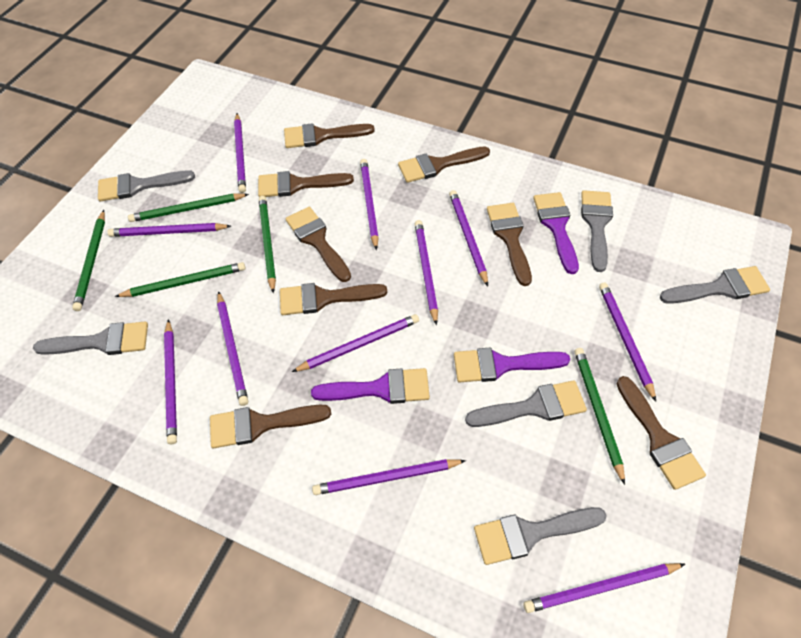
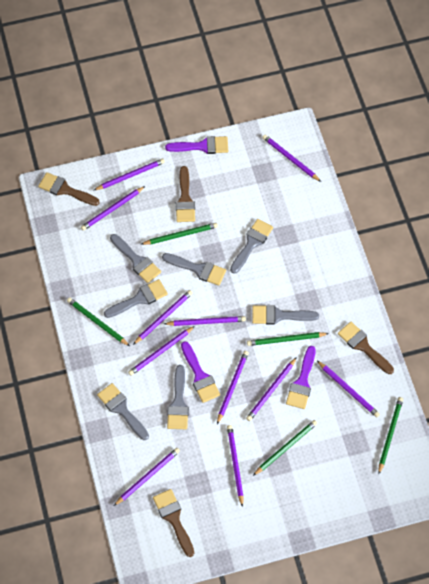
brown brush: [210,405,331,448] [258,171,354,197] [280,283,387,315] [284,123,375,148] [285,207,351,282] [398,146,490,183] [487,203,532,286] [617,376,706,490] = 8 -> [38,172,100,206] [153,489,194,557] [176,166,195,222] [338,322,394,374] = 4
grey brush: [33,322,148,355] [98,171,195,201] [465,380,587,427] [474,507,607,565] [581,190,613,272] [660,266,770,304] = 6 -> [97,383,149,440] [104,279,168,318] [110,234,161,283] [162,253,226,286] [167,365,189,429] [230,219,273,274] [252,305,319,325] = 7

